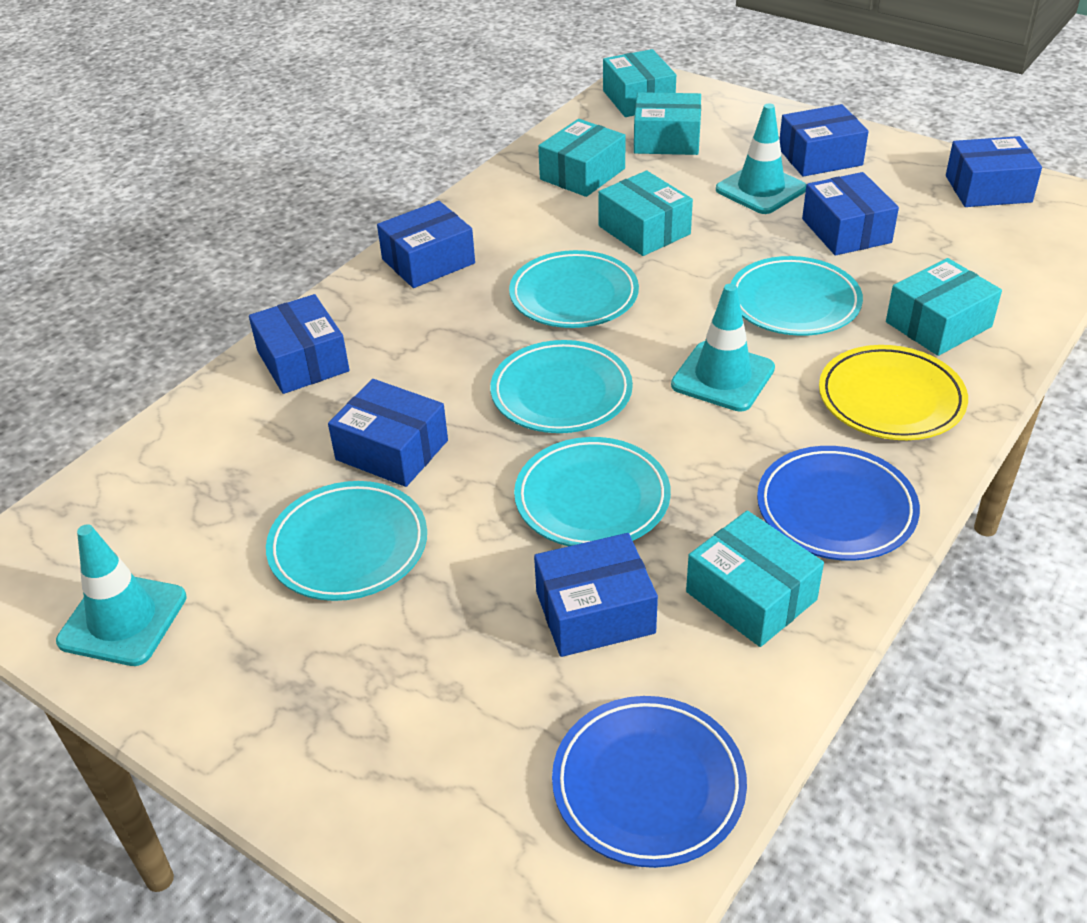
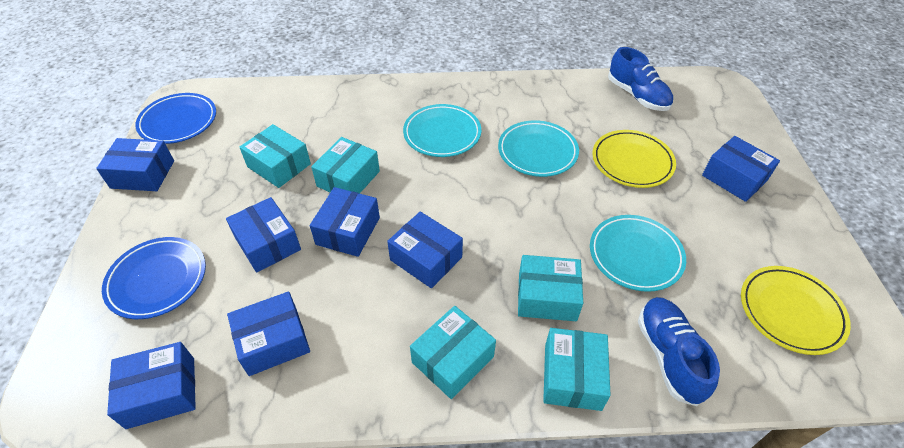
blue shoe: none = 0 -> [608,47,673,111] [638,297,720,406] = 2
turquoise box: [538,119,626,197] [598,171,693,256] [603,49,676,117] [634,92,701,155] [686,511,824,647] [886,258,1002,356] = 6 -> [239,124,311,188] [311,137,380,194] [410,306,496,399] [518,255,583,321] [543,328,611,411] = 5
turquoise plate: [266,481,427,601] [490,340,633,433] [509,250,639,328] [514,437,671,546] [730,256,863,336] = 5 -> [403,104,481,157] [498,120,579,177] [590,215,686,292] = 3
turquoise traffic cone: [56,524,187,666] [671,284,775,412] [716,103,806,214] = 3 -> none = 0
yellow plate: [819,345,968,440] = 1 -> [592,130,676,188] [741,266,851,355] = 2

